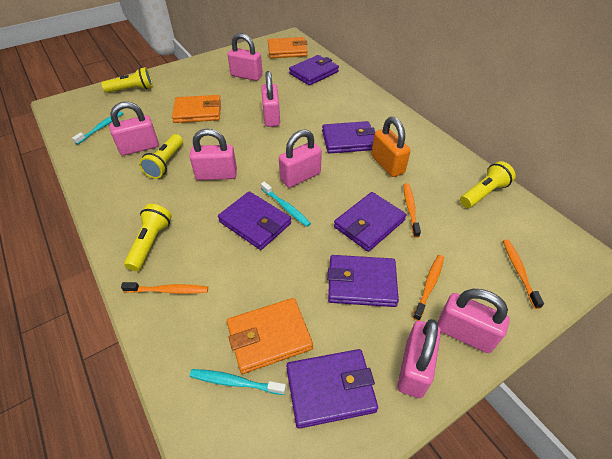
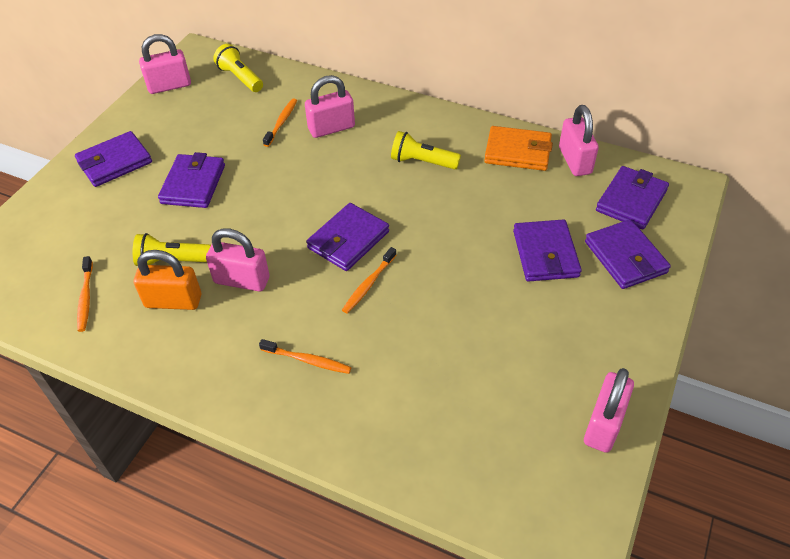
orange wallet: [172,95,221,123] [227,298,313,374] [268,37,308,58] = 3 -> [484,126,553,171] = 1
pink padlock: [109,102,159,156] [189,129,237,180] [228,33,263,81] [261,71,280,127] [279,129,322,188] [397,319,441,398] [437,289,510,353] = 7 -> [139,34,191,94] [206,228,270,291] [305,75,355,138] [559,105,599,176] [584,368,634,453] = 5
turquoise toothbrush: [72,111,123,145] [189,369,286,395] [261,182,311,227] = 3 -> none = 0
yellow flashlight: [101,67,153,93] [124,204,172,271] [139,134,183,179] [460,161,515,208] = 4 -> [133,233,211,266] [213,44,263,92] [391,131,461,169] = 3

